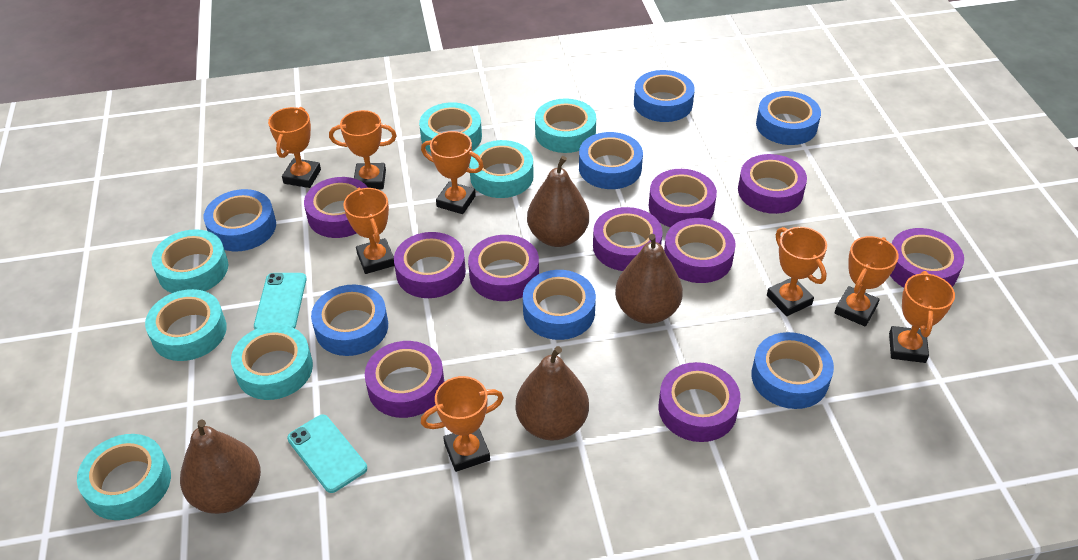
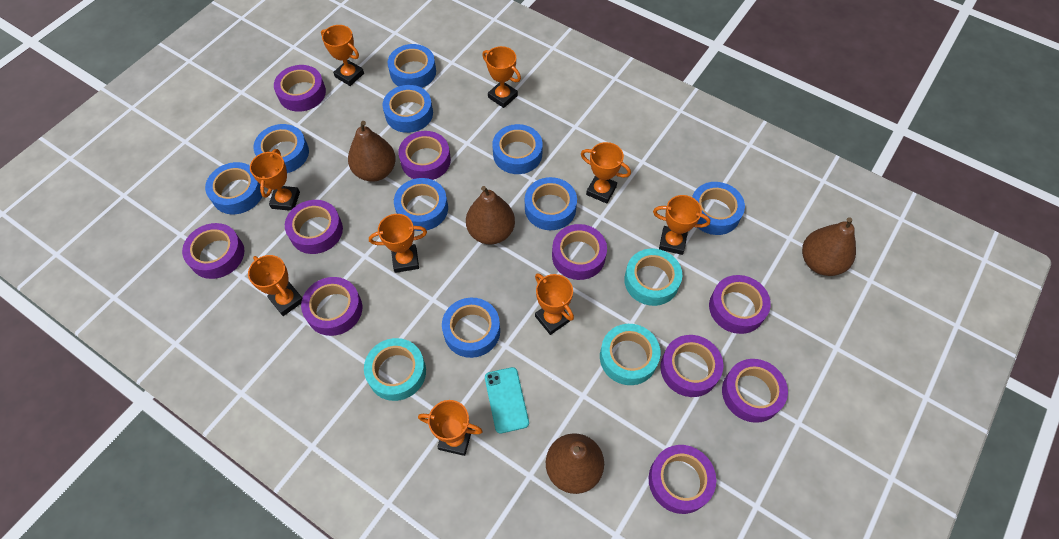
blue tape: [204,189,276,251] [311,285,388,356] [523,270,596,340] [579,132,643,189] [634,70,695,122] [751,332,834,409] [756,91,821,145] = 7 -> [205,162,262,214] [254,124,309,173] [382,85,433,133] [388,44,436,88] [394,178,448,231] [442,298,500,358] [492,124,543,174] [525,177,577,230] [692,182,745,235] = 9
orange trophy: [268,107,321,188] [329,110,397,189] [343,188,394,274] [421,131,484,214] [421,376,504,472] [767,227,827,316] [835,236,899,327] [889,271,955,363] = 8 -> [248,255,302,316] [250,149,300,211] [321,25,364,86] [369,214,427,273] [418,400,483,456] [482,46,521,108] [535,273,574,335] [581,142,631,204] [653,195,710,255] = 9
turquoise phone: [254,273,307,329] [287,414,367,493] = 2 -> [485,367,529,434] = 1
turquoise tape: [77,434,171,520] [145,289,227,361] [151,229,228,293] [231,325,313,400] [419,102,482,153] [469,140,534,198] [535,98,596,153] = 7 -> [364,338,426,401] [600,324,661,385] [624,249,682,306] = 3

